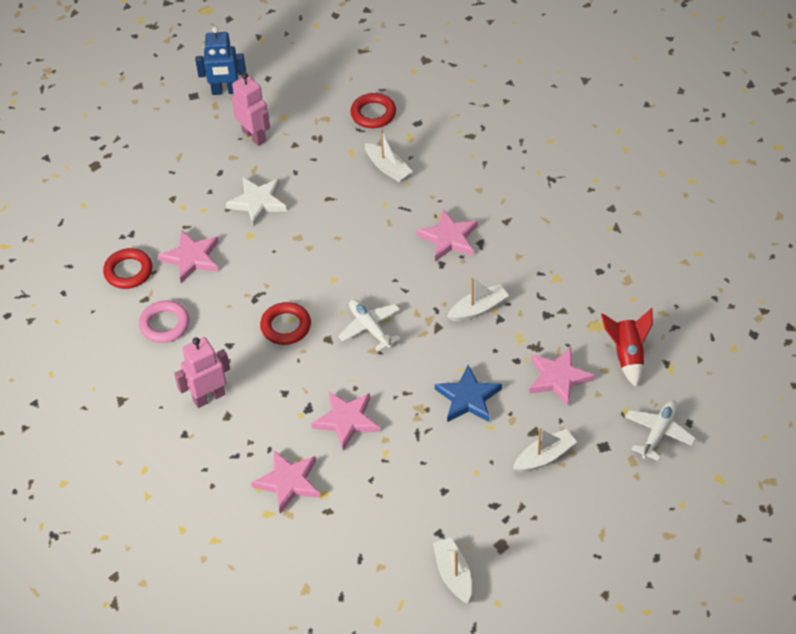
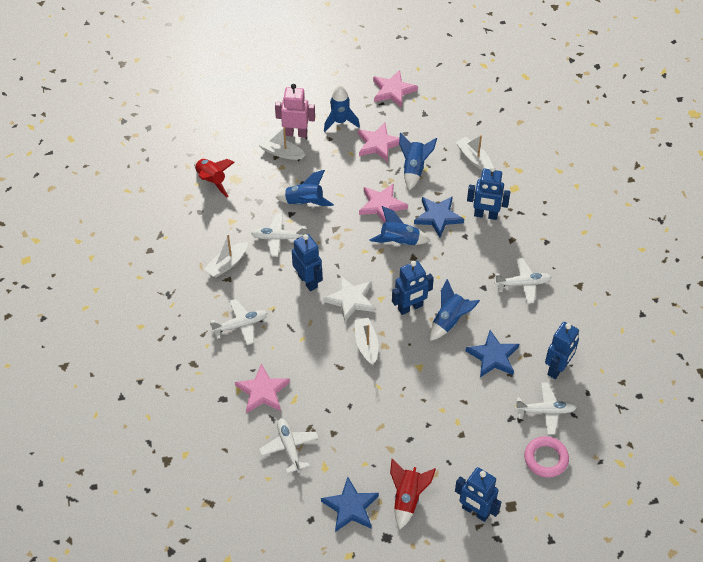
blue robot: [195,27,246,95] = 1 -> [292,234,323,291] [392,261,434,315] [455,467,501,522] [467,166,510,220] [545,322,579,379] = 5
blue rocket: none = 0 -> [275,170,334,206] [324,85,360,132] [370,206,430,245] [399,133,437,190] [430,279,480,341] = 5
blue star: [435,365,502,422] = 1 -> [321,477,379,532] [414,196,464,237] [466,330,519,377] = 3
pink robot: [174,337,230,408] [231,72,270,146] = 2 -> [275,84,315,137] = 1
pink star: [158,230,219,283] [251,450,320,514] [311,392,380,451] [416,209,478,261] [529,347,595,406] = 5 -> [235,363,290,413] [358,122,400,162] [359,183,408,223] [373,70,418,108] = 4
red ring: [103,248,153,289] [260,302,311,345] [350,93,396,128] = 3 -> none = 0
red rocket: [601,308,653,387] = 1 -> [194,159,235,197] [390,459,436,529] = 2
white plane: [338,299,401,352] [625,400,696,461] = 2 -> [210,299,267,345] [251,213,307,257] [259,419,318,473] [495,258,552,304] [515,382,577,435] = 5

